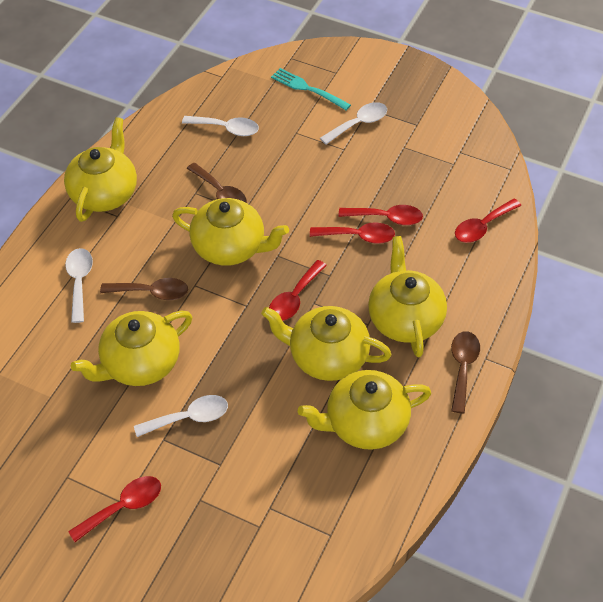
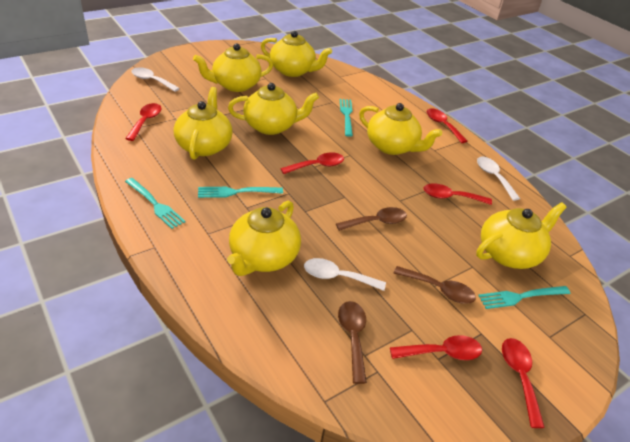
red spoon: [68,476,161,542] [269,260,327,321] [310,223,395,244] [339,205,423,225] [455,199,521,243] = 5 -> [125,103,162,141] [280,152,344,174] [390,335,482,360] [423,183,492,205] [427,108,467,143] [502,338,545,428] = 6
turquoise fork: [271,68,351,110] = 1 -> [125,178,185,229] [198,187,283,198] [340,99,353,137] [478,286,570,309] = 4
white spoon: [65,248,93,323] [134,395,228,437] [182,116,259,136] [320,102,387,145] = 4 -> [131,67,180,92] [304,258,386,291] [477,157,520,201] = 3
yellow teapot: [64,117,137,222] [71,311,192,386] [172,198,289,266] [261,306,392,381] [298,370,431,450] [368,236,447,357] = 6 -> [174,87,233,160] [193,43,273,92] [227,200,301,276] [228,83,319,135] [261,31,332,77] [359,103,442,155] [476,202,567,269] = 7

